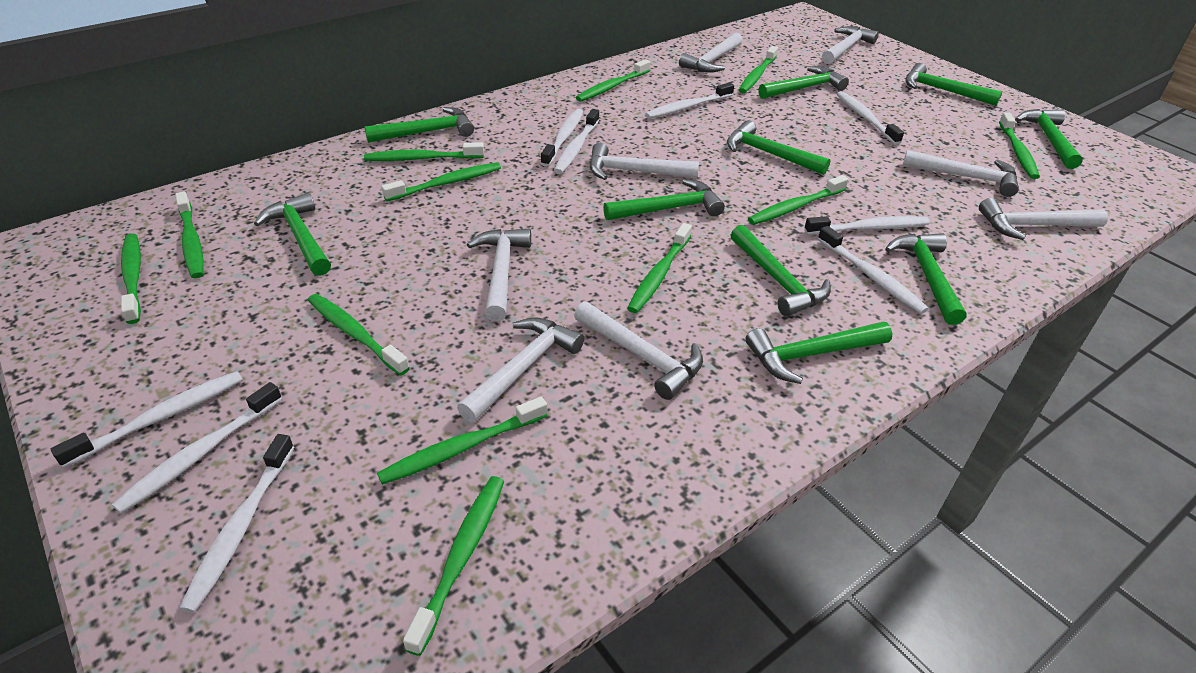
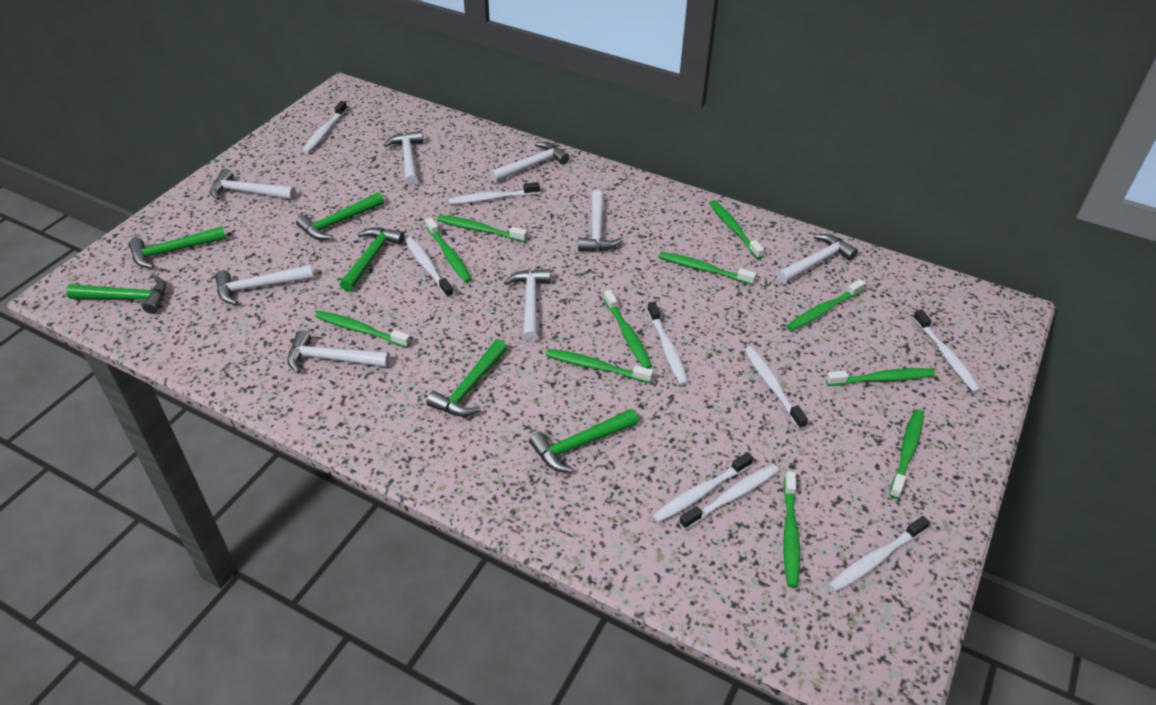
green hammer: [254,193,331,276] [364,107,474,143] [603,179,725,220] [727,120,830,175] [730,225,831,317] [745,322,892,384] [758,66,849,99] [885,233,967,325] [906,63,1002,106] [1015,109,1083,169] = 10 -> [66,276,166,314] [129,226,226,269] [296,192,384,240] [340,227,404,292] [426,339,507,417] [529,409,638,473] = 6
green toothbrush: [121,233,141,324] [175,191,204,278] [308,294,410,376] [364,142,484,161] [377,397,548,485] [381,162,501,201] [403,476,504,656] [576,59,650,102] [627,223,692,313] [739,46,778,93] [748,175,848,225] [999,112,1040,179] = 12 -> [315,311,411,348] [425,217,472,283] [437,215,527,242] [546,349,653,383] [604,290,652,369] [659,252,756,285] [709,200,764,259] [783,471,800,588] [786,279,866,331] [826,368,935,386] [889,409,924,499] = 11

